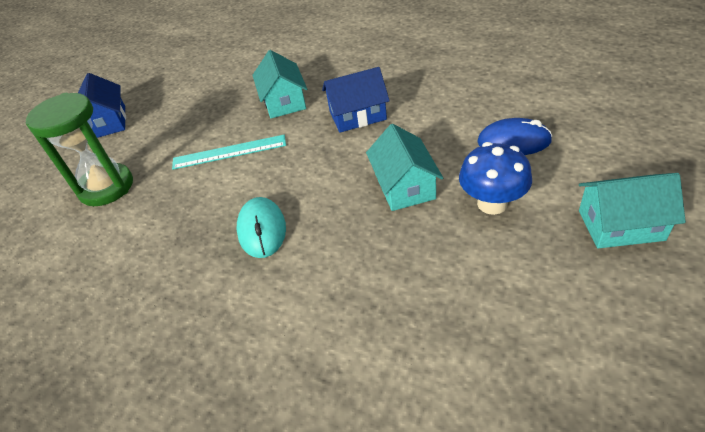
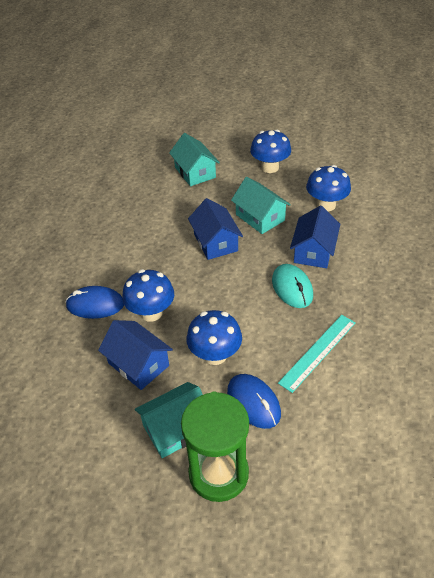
blue house: [78,73,126,138] [322,67,390,133] = 2 -> [98,320,173,390] [188,198,243,260] [290,206,340,268] = 3
blue mouse: [477,118,552,155] = 1 -> [66,286,124,319] [227,374,281,429] = 2
blue mushroom: [459,142,532,215] = 1 -> [122,269,174,322] [186,310,242,365] [250,130,291,173] [306,165,351,211] = 4

